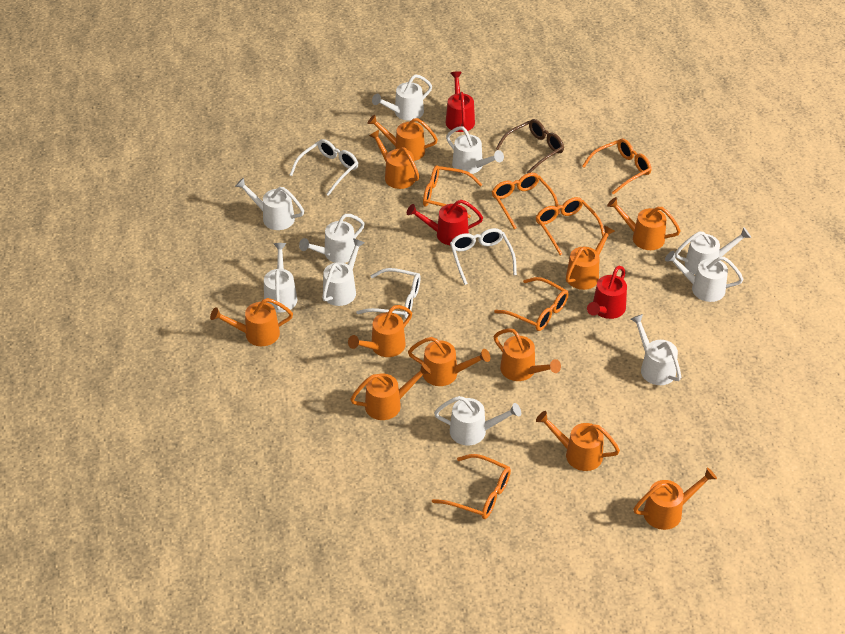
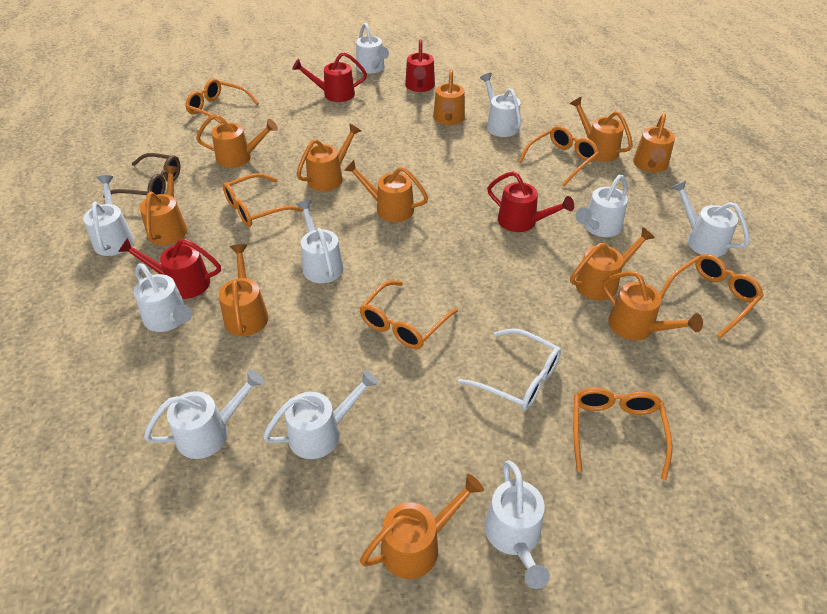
red watering can: [407,200,483,245] [446,71,475,132] [587,266,627,319] = 3 -> [118,238,221,299] [292,52,367,102] [405,39,435,92] [487,171,574,232] = 4
white glasses: [290,139,358,196] [356,268,421,319] [450,228,517,285] = 3 -> [458,328,561,411] = 1

